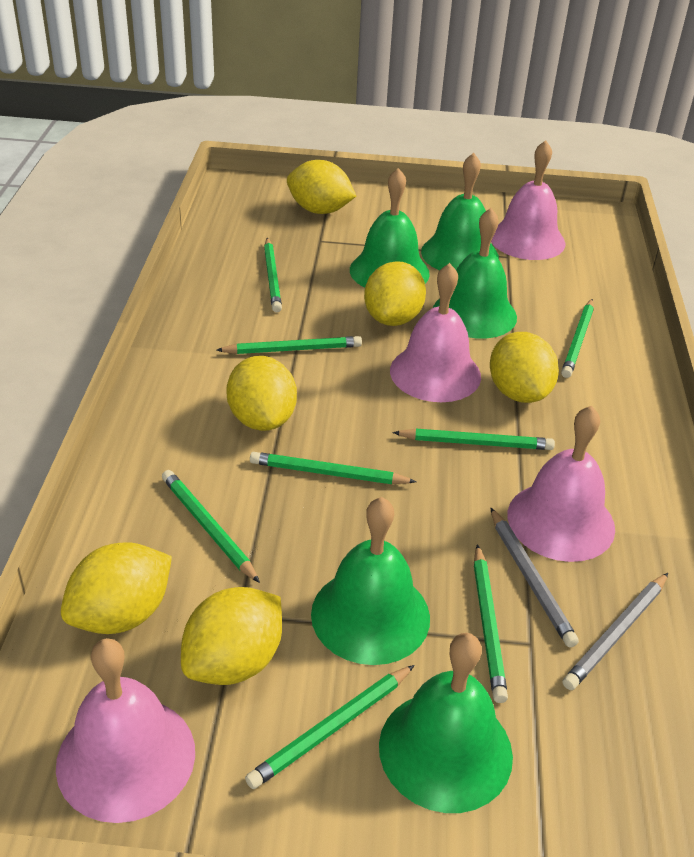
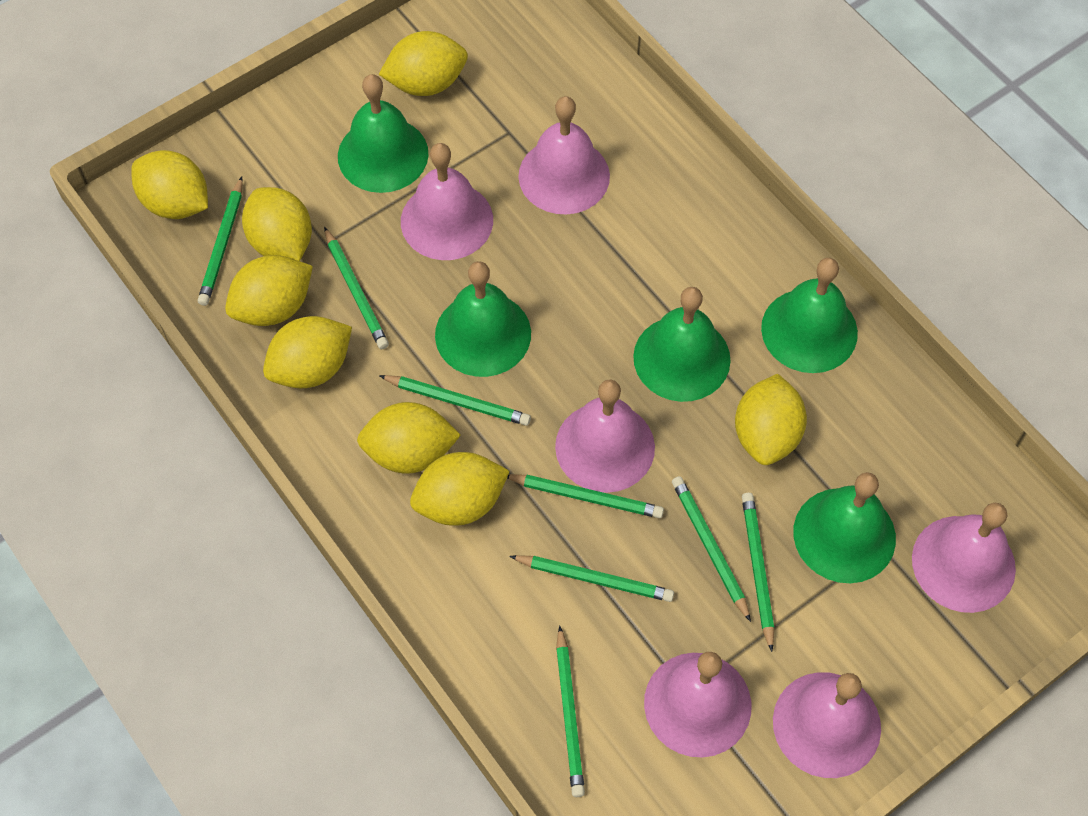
grey pencil: [490,507,579,647] [563,573,668,690] = 2 -> none = 0
pink bell: [56,638,195,823] [390,263,481,402] [491,140,565,260] [508,406,615,562] = 4 -> [401,143,493,260] [518,96,610,215] [555,380,655,493] [644,652,751,758] [773,672,881,778] [912,503,1016,613] = 6
yellow lemon: [61,542,172,634] [181,587,282,685] [226,356,297,431] [287,160,356,214] [364,261,426,326] [490,332,559,403] = 6 -> [131,150,208,219] [225,255,313,326] [242,187,312,261] [263,316,352,388] [357,402,461,474] [379,31,468,96] [410,452,510,526] [735,374,807,465] = 8

